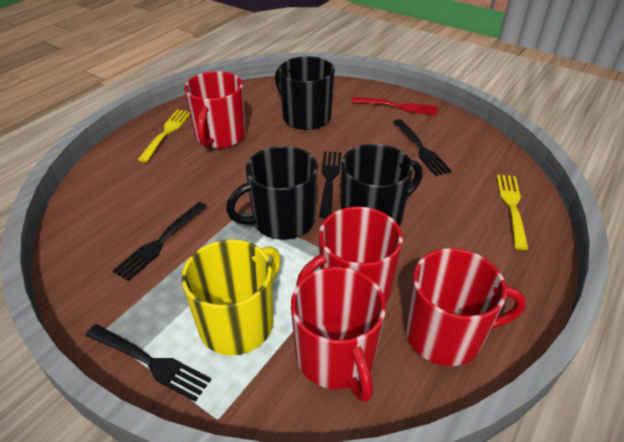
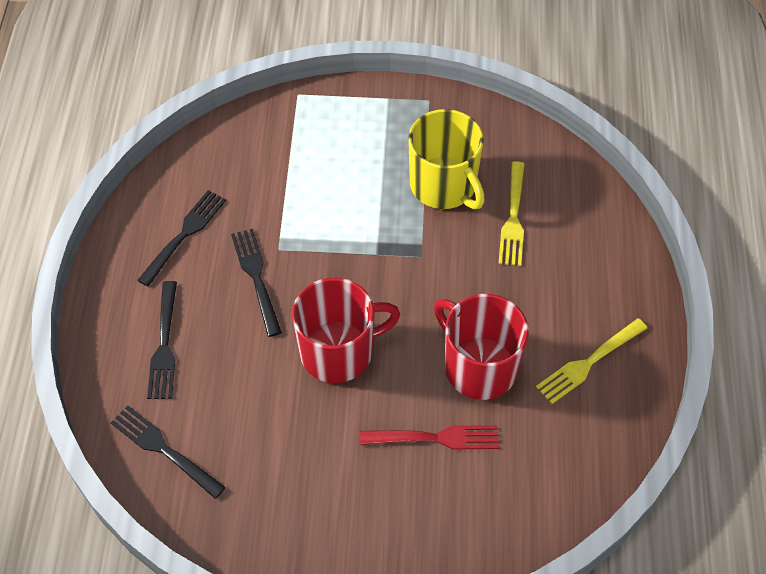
black mug: [226,146,318,240] [275,56,334,130] [341,144,423,226] = 3 -> none = 0
red mug: [184,71,246,148] [291,267,386,402] [296,207,403,303] [405,248,526,366] = 4 -> [292,278,400,383] [434,294,529,400] = 2

